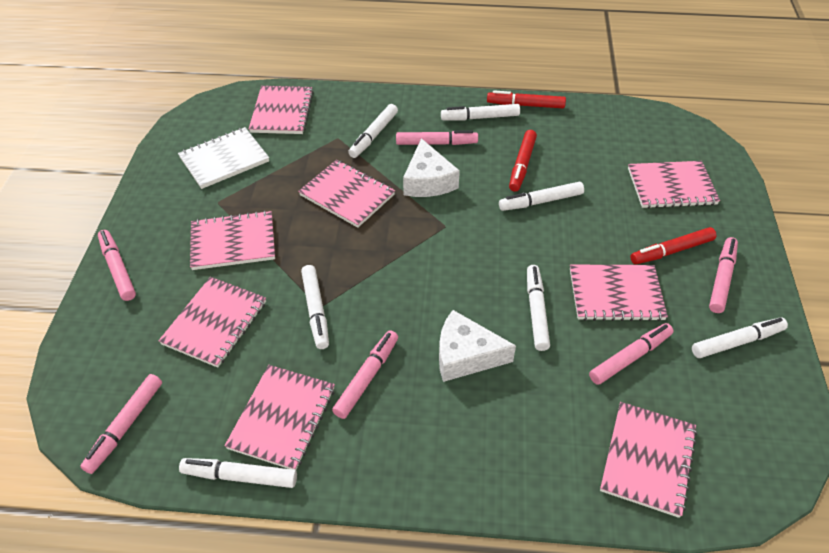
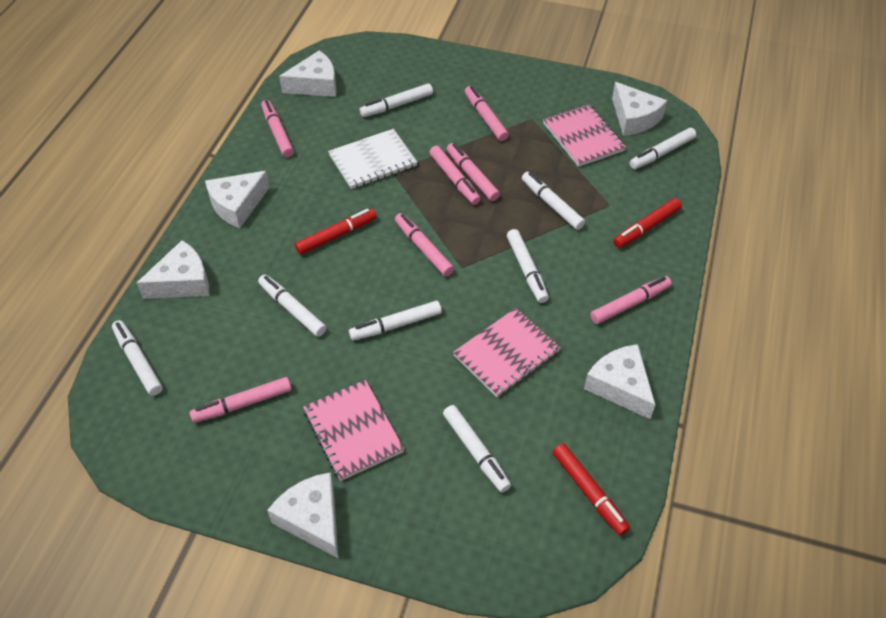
pink marker: [80,374,162,474] [98,230,136,301] [332,330,398,419] [396,130,478,145] [589,323,673,385] [709,237,738,313] = 6 -> [189,377,292,423] [261,100,294,157] [395,213,454,276] [429,146,481,205] [447,143,500,201] [465,86,509,141] [590,276,672,324] = 7
pink notebook: [158,277,266,368] [190,210,275,270] [225,365,335,470] [249,86,314,134] [298,160,395,228] [570,265,668,321] [600,402,697,518] [628,161,720,208] = 8 -> [303,380,404,481] [453,308,561,397] [543,104,626,167] = 3
white cheese: [403,138,460,197] [439,310,516,382] = 2 -> [137,240,209,299] [205,171,270,228] [267,472,338,558] [279,50,337,97] [584,344,655,419] [612,82,667,136] = 6
white marker: [179,458,297,488] [301,265,329,349] [348,104,398,158] [441,104,520,120] [499,182,584,211] [527,265,550,351] [692,318,788,358] = 7 -> [112,320,163,396] [258,275,326,337] [349,301,442,340] [360,83,433,117] [443,405,511,493] [507,229,549,303] [522,172,585,230] [630,128,696,169] = 8

